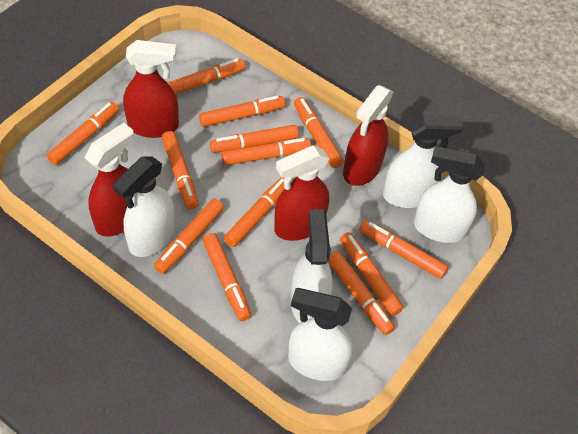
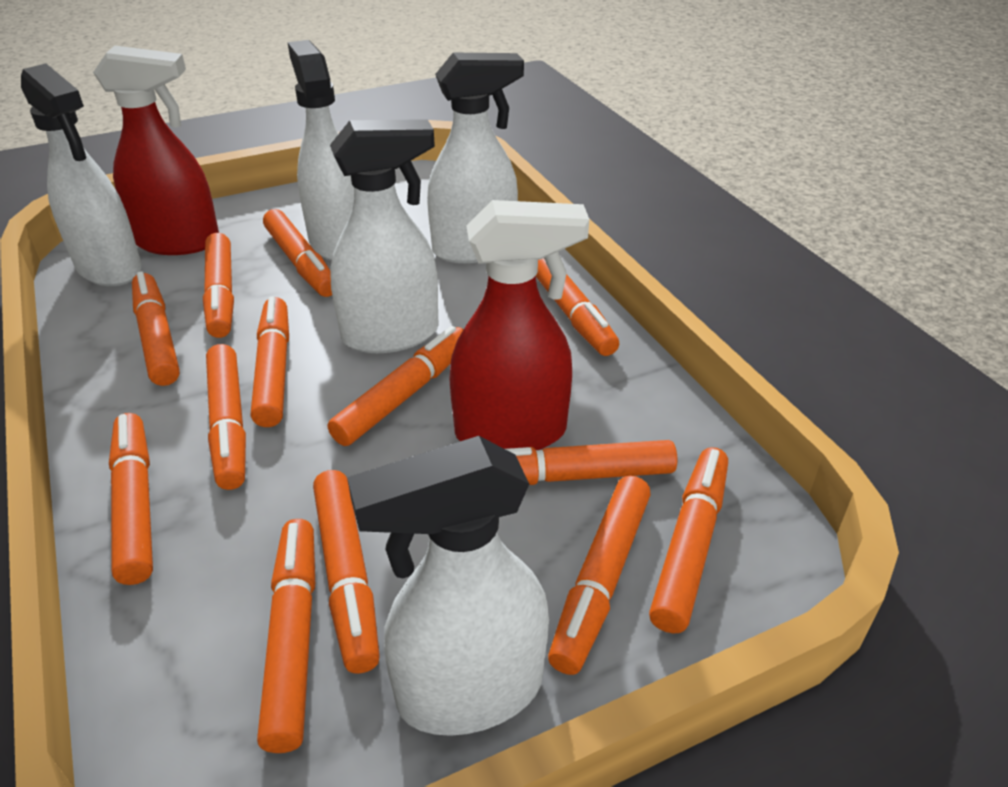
red spray bottle: [84,123,134,236] [123,40,179,138] [274,145,329,241] [343,85,393,186] = 4 -> [93,45,219,255] [449,200,589,450] = 2

